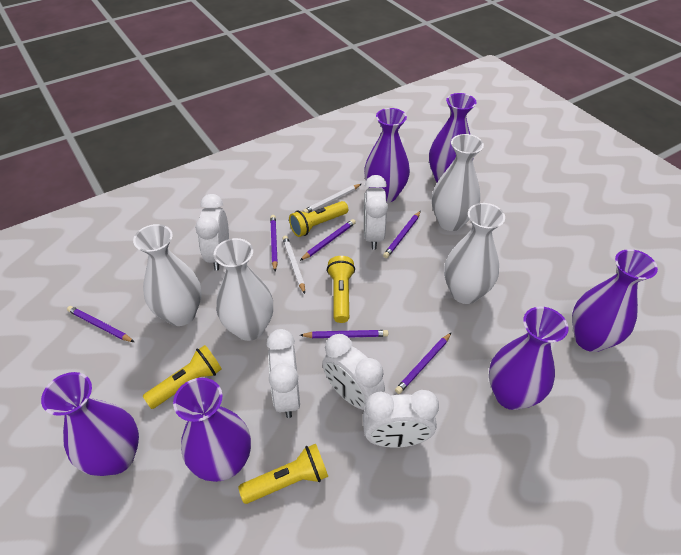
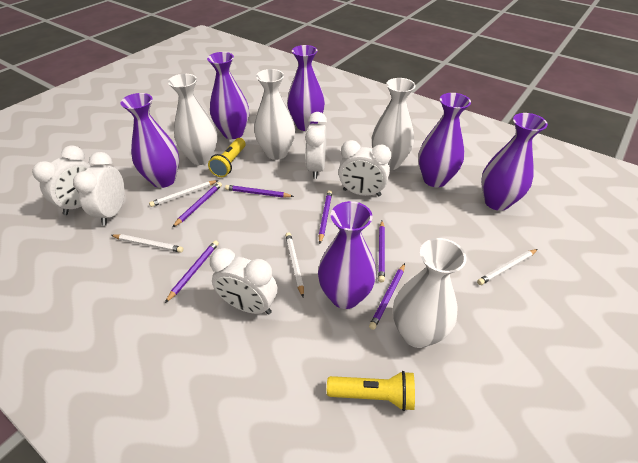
white pencil: [282,236,305,294] [303,184,361,213] = 2 -> [111,234,183,253] [149,180,219,207] [285,232,304,297] [477,249,538,285] = 4
yellow flashlight: [143,345,222,409] [238,444,328,504] [289,201,348,237] [327,256,355,323] = 4 -> [208,138,246,177] [327,371,415,411] = 2

